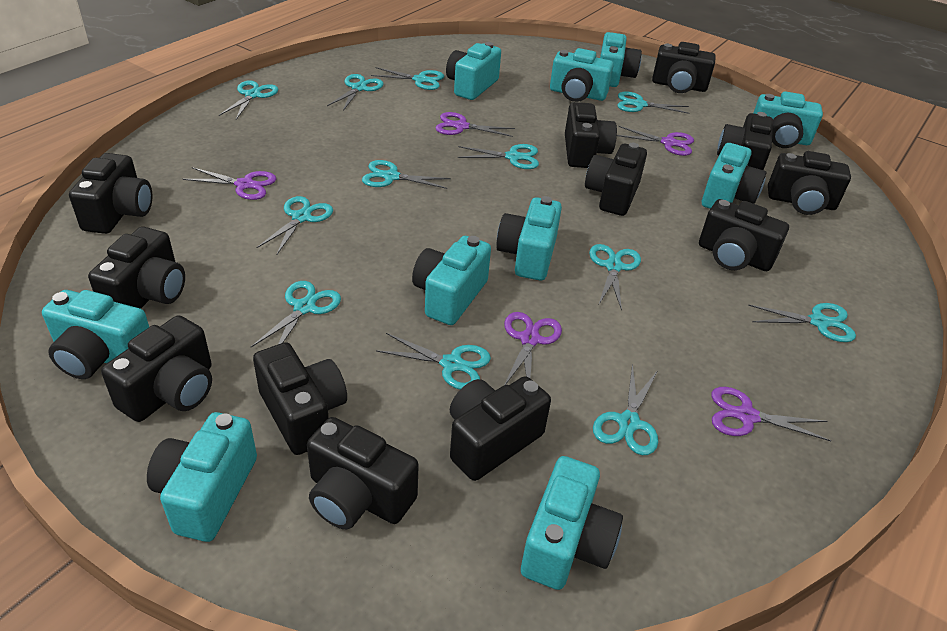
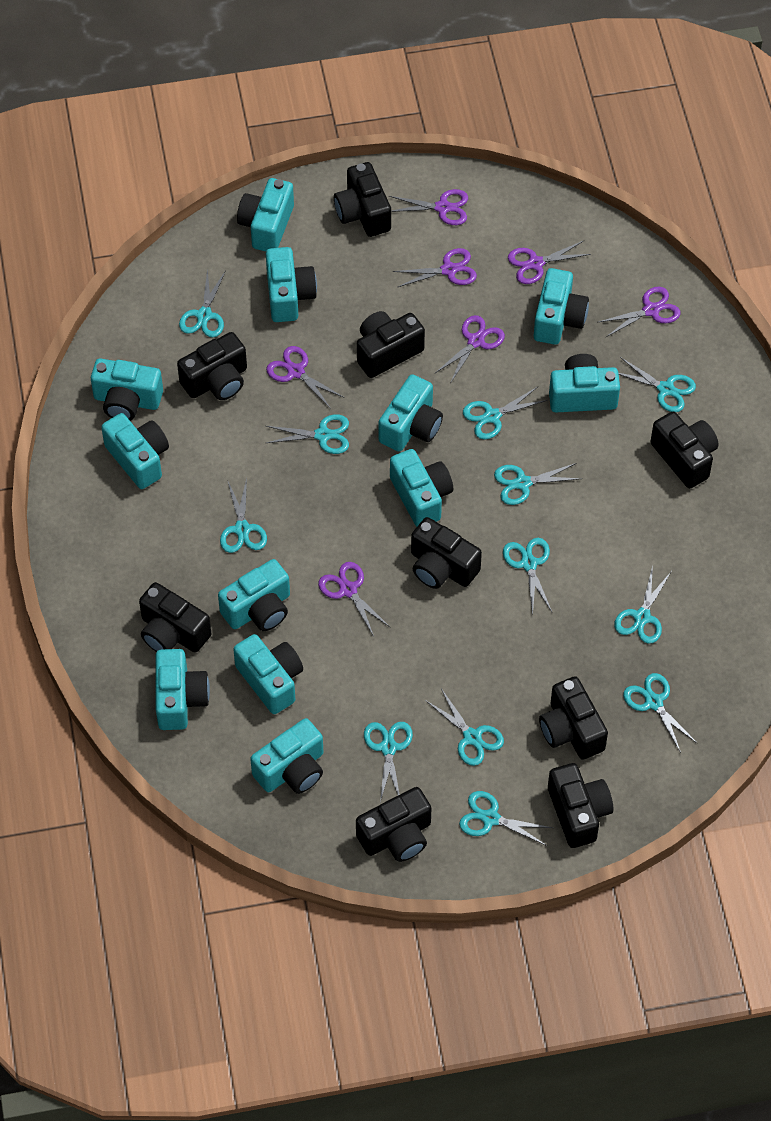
black camera: [69,153,153,234] [88,227,185,309] [101,315,212,422] [253,342,347,455] [307,417,419,529] [450,376,551,481] [565,102,617,168] [585,143,647,216] [652,42,716,93] [699,199,789,271] [717,112,773,170] [768,151,851,215] = 12 -> [139,582,211,653] [177,332,247,400] [334,162,391,237] [356,787,432,862] [357,311,425,378] [411,517,482,589] [539,676,608,760] [548,763,613,848] [651,412,718,488] = 9
purple scissors: [183,167,276,200] [435,112,515,137] [504,312,562,385] [617,126,694,156] [711,387,831,441] = 5 -> [266,346,344,409] [318,562,391,637] [389,189,468,225] [393,248,477,287] [435,315,505,384] [508,241,591,284] [598,287,681,337] = 7
turquoise camera: [42,290,149,379] [147,412,257,542] [412,236,491,325] [446,42,501,100] [496,196,562,281] [521,456,623,590] [550,48,614,102] [600,32,642,87] [702,143,766,209] [754,91,823,148] = 10 -> [91,358,163,421] [101,413,169,489] [156,649,210,730] [218,559,290,631] [233,634,303,714] [237,178,294,251] [250,718,323,794] [266,247,317,322] [378,374,443,452] [390,449,453,527] [534,268,589,345] [549,354,620,412] = 12

